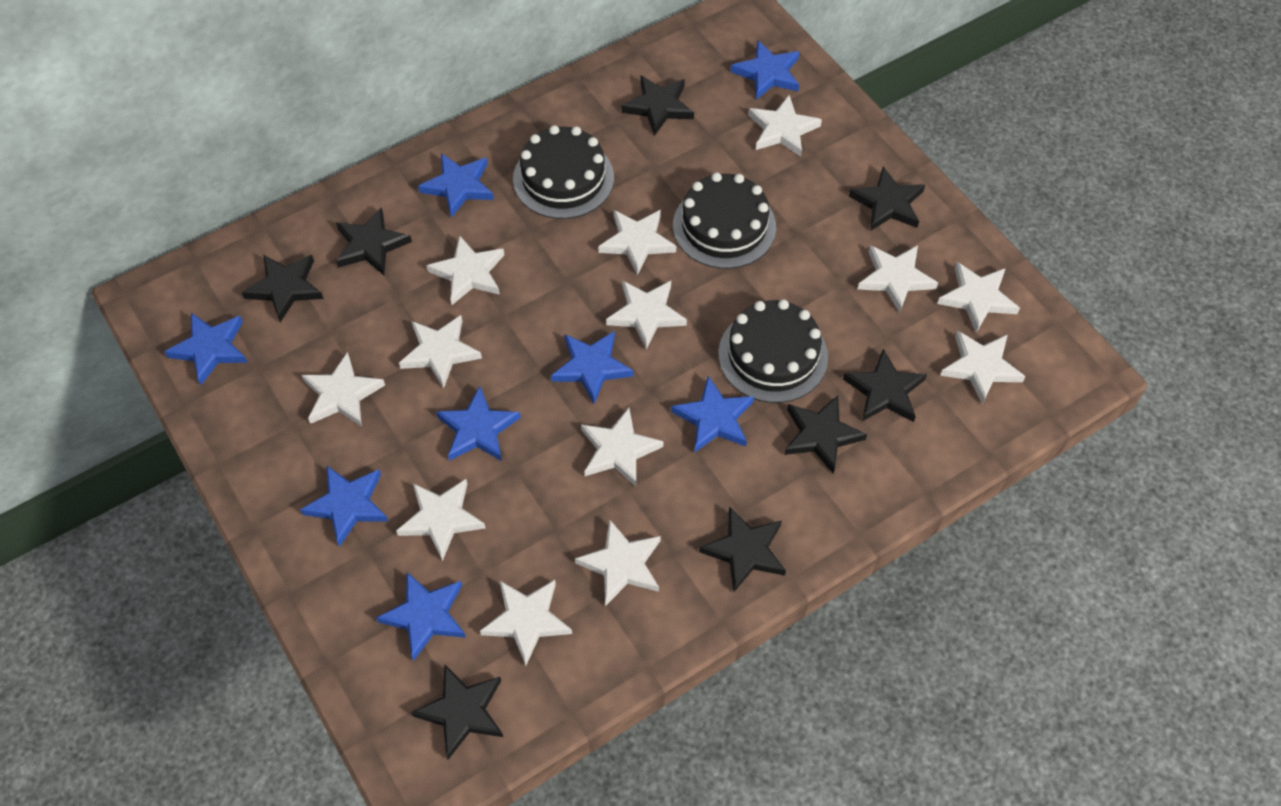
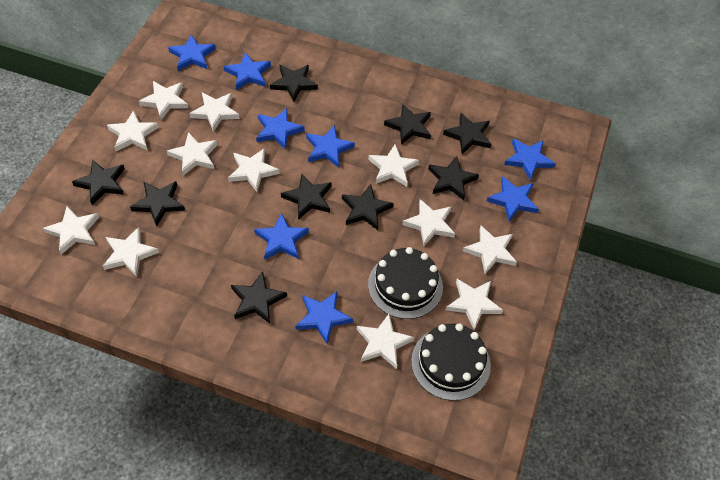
black cake: [513,125,614,219] [673,172,776,269] [718,299,828,403] = 3 -> [368,247,443,319] [411,323,491,401] = 2
black star: [242,255,324,322] [336,207,412,275] [411,665,503,760] [621,75,694,136] [699,507,786,592] [784,395,867,474] [843,349,927,422] [849,166,925,231] = 8 -> [72,159,125,205] [130,181,185,227] [231,272,287,324] [270,65,318,102] [281,174,332,220] [342,184,394,230] [384,103,431,145] [428,156,479,200] [443,113,492,154] = 9
white star: [302,352,385,427] [396,479,485,561] [399,315,482,389] [426,235,504,305] [480,580,572,666] [575,519,661,606] [581,408,664,486] [598,210,676,276] [606,280,687,350] [748,95,822,157] [858,245,938,313] [937,262,1020,332] [940,331,1026,404] = 13 -> [43,206,99,255] [103,227,159,277] [107,110,159,151] [139,81,188,120] [167,132,218,176] [189,92,240,132] [228,148,280,192] [357,314,414,369] [368,144,419,187] [402,199,455,246] [446,279,503,330] [463,226,517,274] = 12

